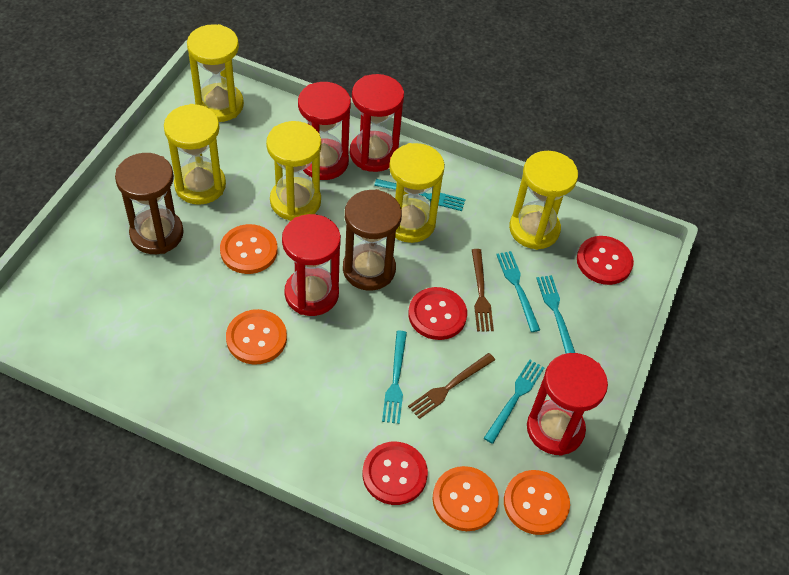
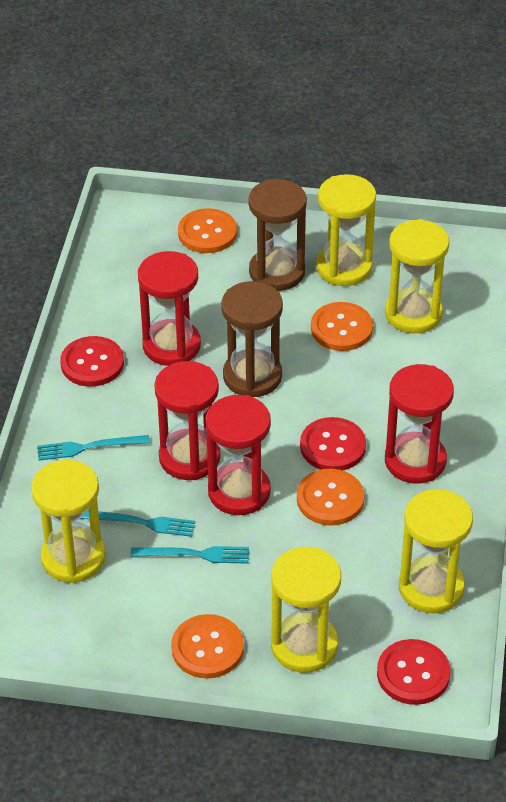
brown fork: [408,353,495,419] [472,249,494,331] = 2 -> none = 0
turquoise fork: [374,179,466,211] [382,331,407,424] [484,360,545,444] [496,251,540,332] [536,275,575,354] = 5 -> [37,435,150,461] [80,510,195,537] [131,546,249,563] = 3

